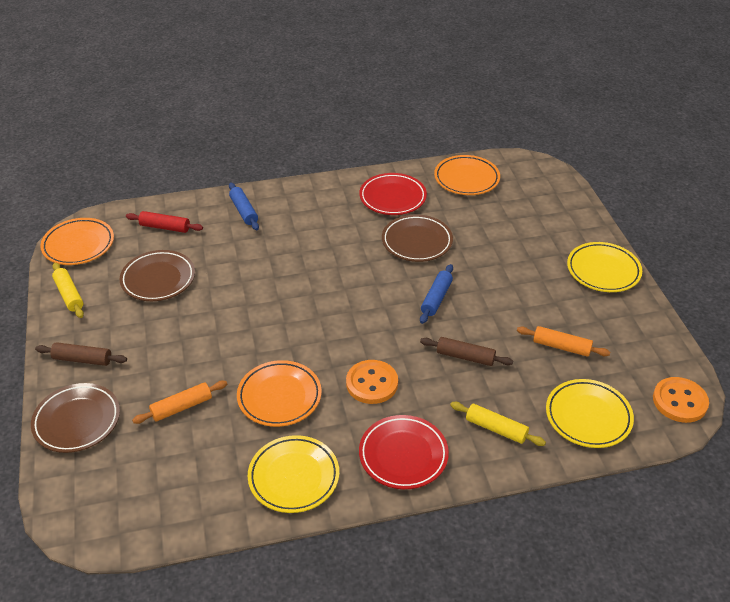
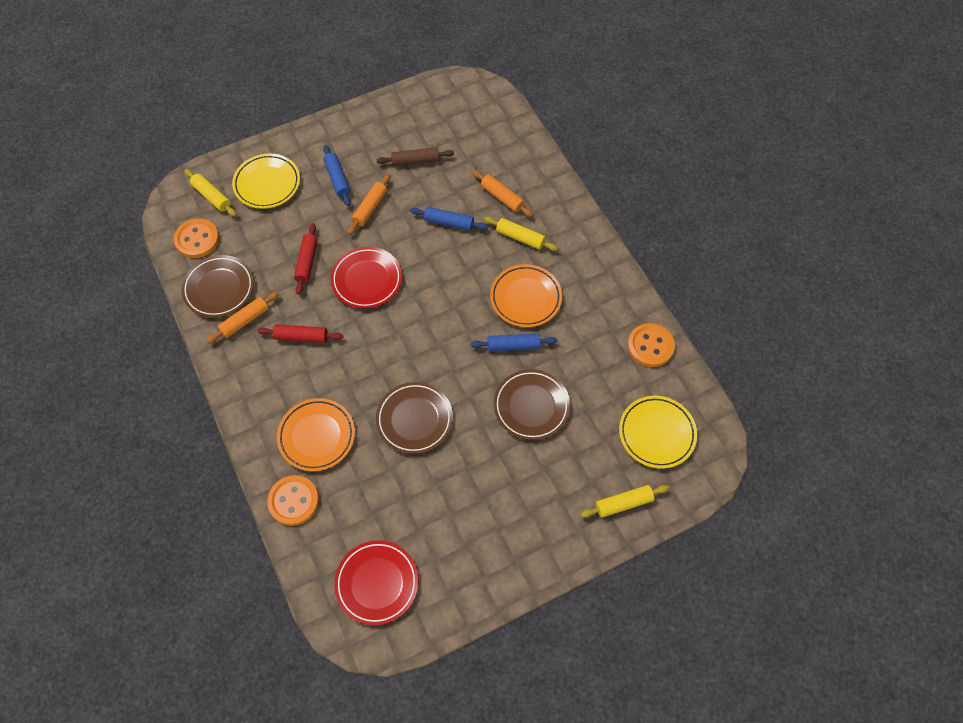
blue rolling pin: [229,182,259,230] [420,264,453,324] = 2 -> [323,145,351,206] [410,207,488,231] [471,333,557,351] = 3
brown rolling pin: [35,342,127,366] [420,337,513,366] = 2 -> [377,147,454,166] = 1
orange button: [346,360,398,404] [653,377,709,423] = 2 -> [174,219,219,258] [267,475,319,526] [628,323,675,367] = 3
orange plate: [40,218,114,265] [237,360,322,427] [434,155,500,195] = 3 -> [277,398,355,471] [490,264,562,327] = 2
orange rolling pin: [132,381,227,424] [517,326,610,357] = 2 -> [207,292,279,344] [348,174,390,235] [473,170,533,217] = 3
red rolling pin: [126,211,203,233] = 1 -> [257,324,343,343] [294,223,318,295] = 2
yellow plate: [248,435,339,513] [546,379,634,448] [567,242,642,292] = 3 -> [232,153,300,209] [619,396,697,469] = 2
yellow rolling pin: [52,263,84,318] [450,402,546,446] = 2 -> [184,169,237,217] [484,217,558,251] [580,485,669,518] = 3

